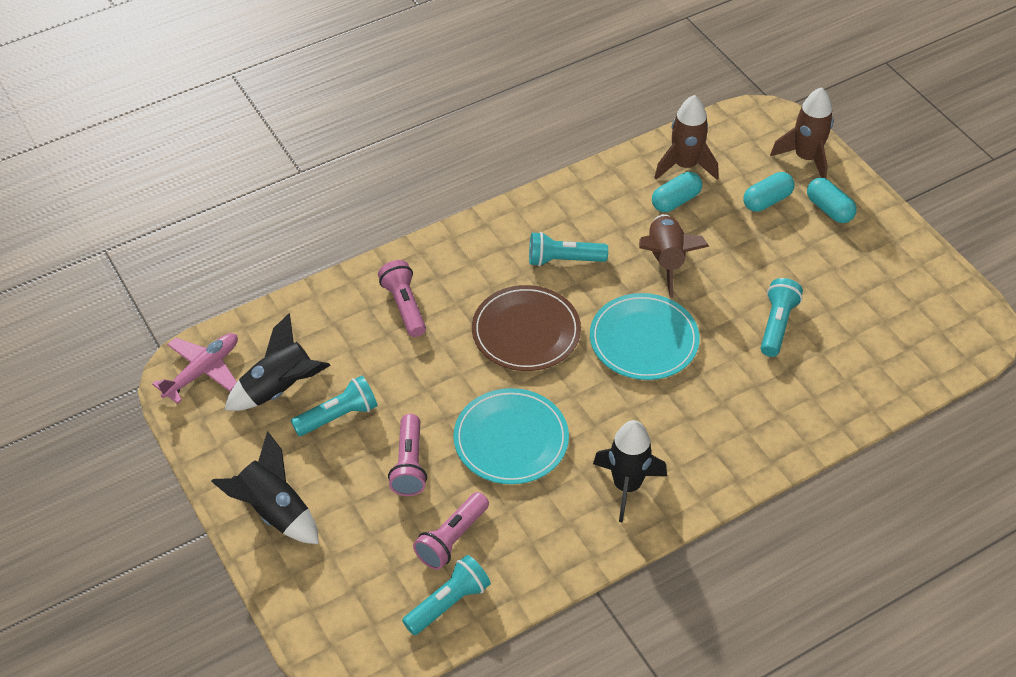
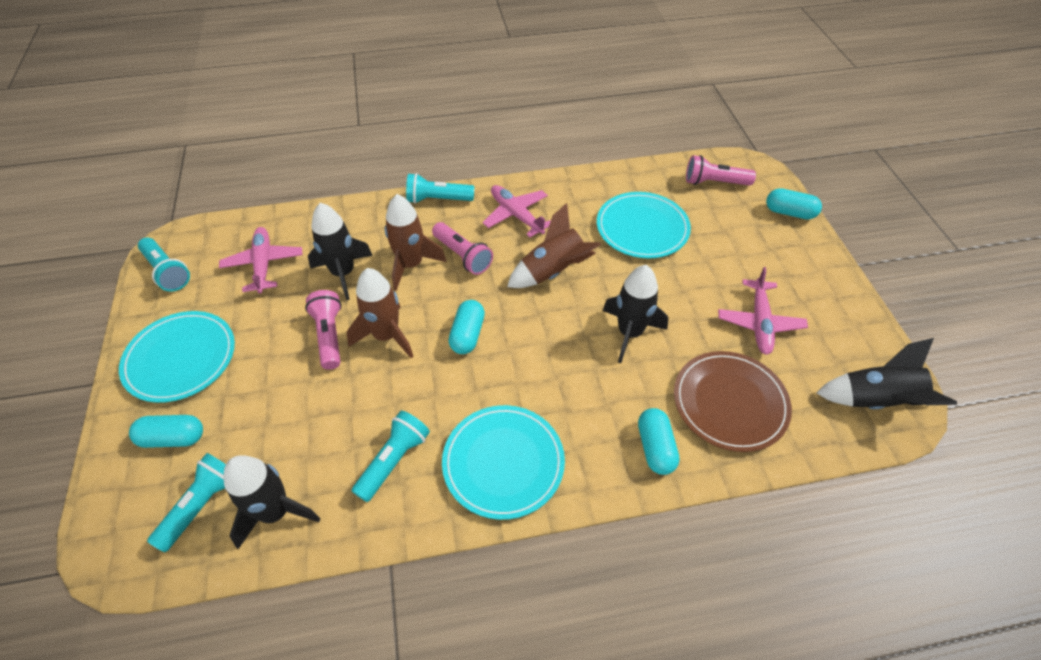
black rocket: [211,431,319,544] [225,313,330,411] [593,420,667,523] = 3 -> [224,455,320,549] [308,203,373,300] [603,265,668,363] [817,338,957,409] = 4
pink plane: [152,333,238,404] = 1 -> [219,227,302,293] [482,185,551,238] [718,267,808,355] = 3
turquoise capsule: [652,172,702,212] [743,172,795,212] [807,178,857,223] = 3 -> [129,415,203,448] [448,300,485,354] [638,408,680,475] [766,188,822,220] = 4
turquoise plate: [453,388,569,484] [590,293,700,380] = 2 -> [119,311,235,403] [442,405,565,520] [597,192,691,258] = 3

